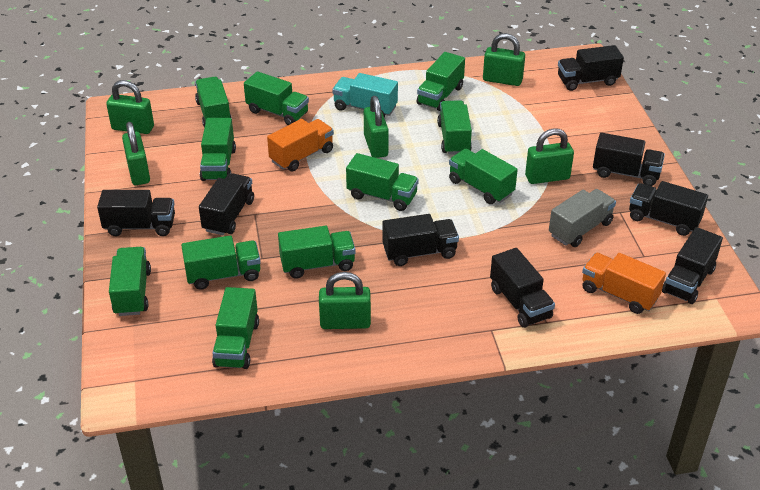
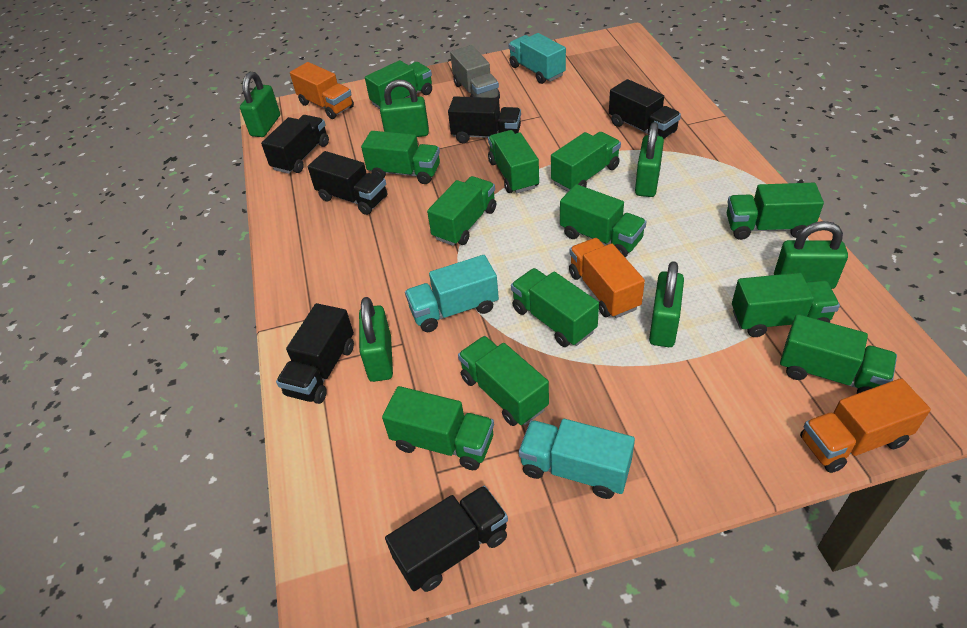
black truck: [97,190,175,236] [199,173,254,235] [382,214,459,266] [490,248,555,328] [558,45,624,91] [593,133,665,186] [629,181,708,236] [662,227,723,304] = 8 -> [261,115,329,174] [276,303,354,404] [308,151,387,215] [385,485,508,592] [448,96,521,143] [609,79,681,139] = 6
green truck: [109,247,151,316] [181,236,261,290] [195,77,232,128] [200,118,236,181] [212,287,259,369] [244,71,309,125] [278,226,356,279] [346,153,419,211] [417,52,465,111] [437,100,472,155] [449,149,518,204] = 11 -> [361,131,440,184] [365,60,432,109] [382,386,494,470] [427,176,496,246] [458,336,549,426] [488,130,539,193] [511,268,599,347] [551,132,621,192] [560,184,646,257] [727,183,824,240] [732,273,840,337] [780,314,897,394] = 12
orange truck: [267,119,334,172] [582,253,666,314] = 2 -> [290,62,354,119] [569,238,645,318] [800,378,931,473] = 3
turquoise truck: [332,73,398,117] = 1 -> [405,255,499,332] [508,33,566,84] [518,419,635,499] = 3

